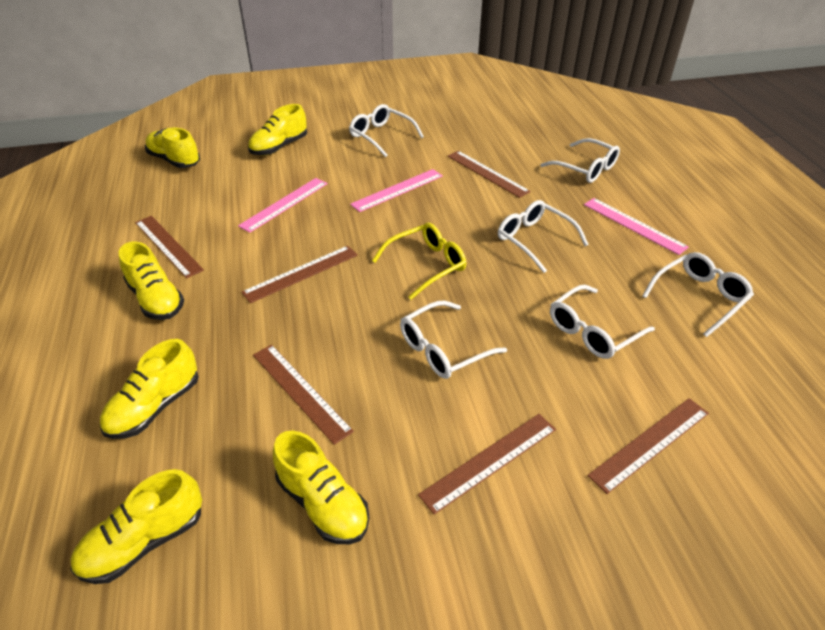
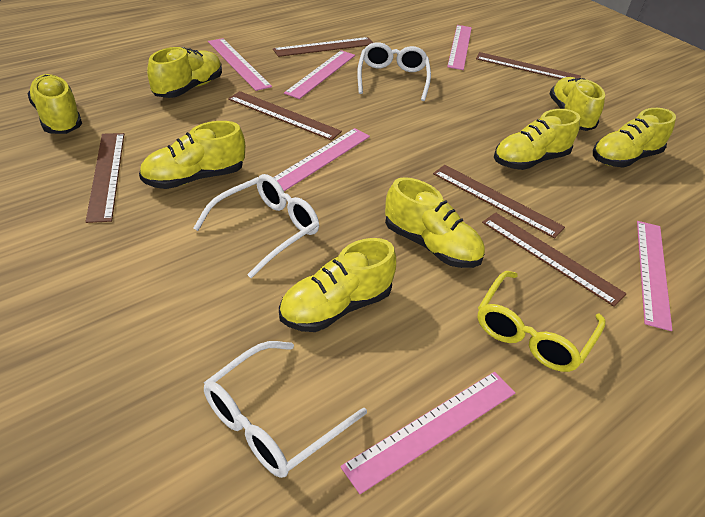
pink ruler: [238,178,328,233] [350,169,443,212] [584,198,689,255] = 3 -> [208,38,272,91] [273,128,370,191] [284,50,355,99] [340,372,516,494] [447,25,472,70] [637,221,672,331] = 6
white glasses: [349,104,424,157] [400,301,507,379] [498,200,589,273] [540,138,620,183] [550,285,655,359] [642,252,754,337] = 6 -> [193,174,319,278] [204,341,367,478] [357,42,431,101] = 3
yellow shoe: [70,469,202,584] [100,339,199,439] [119,242,184,320] [145,128,200,168] [248,104,307,155] [273,431,369,544] = 6 -> [27,74,82,134] [139,121,245,189] [147,47,222,98] [279,238,396,332] [385,177,485,268] [494,109,580,170] [549,77,605,131] [593,108,676,168] = 8

